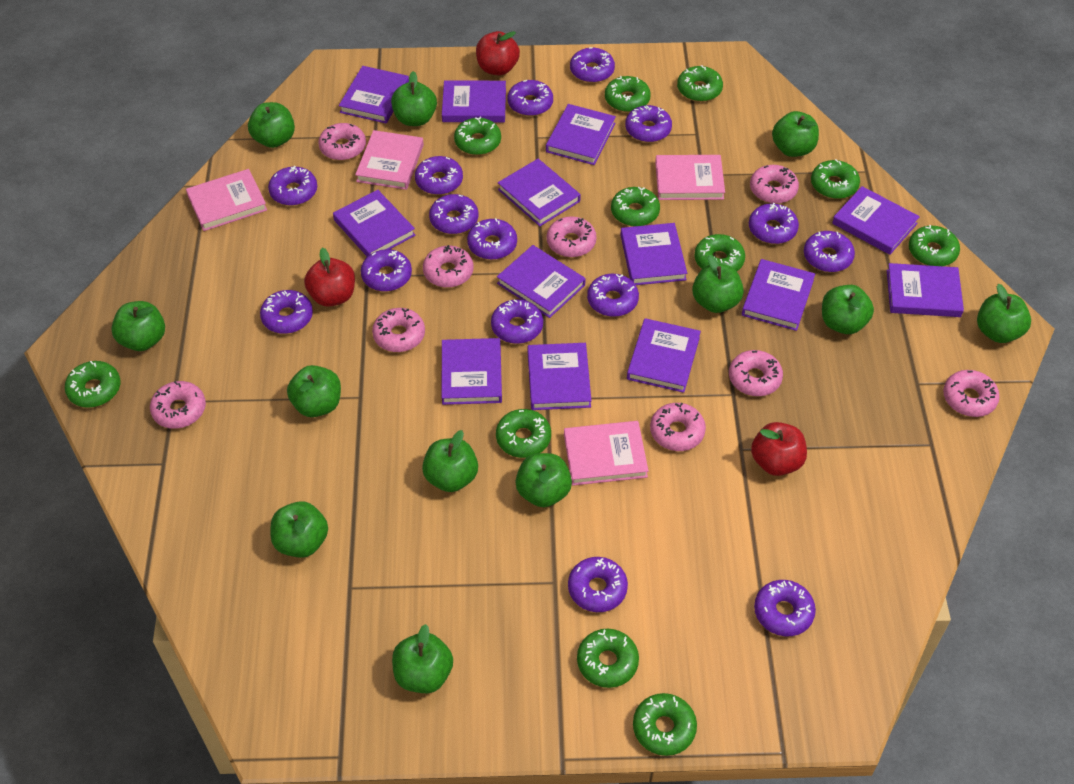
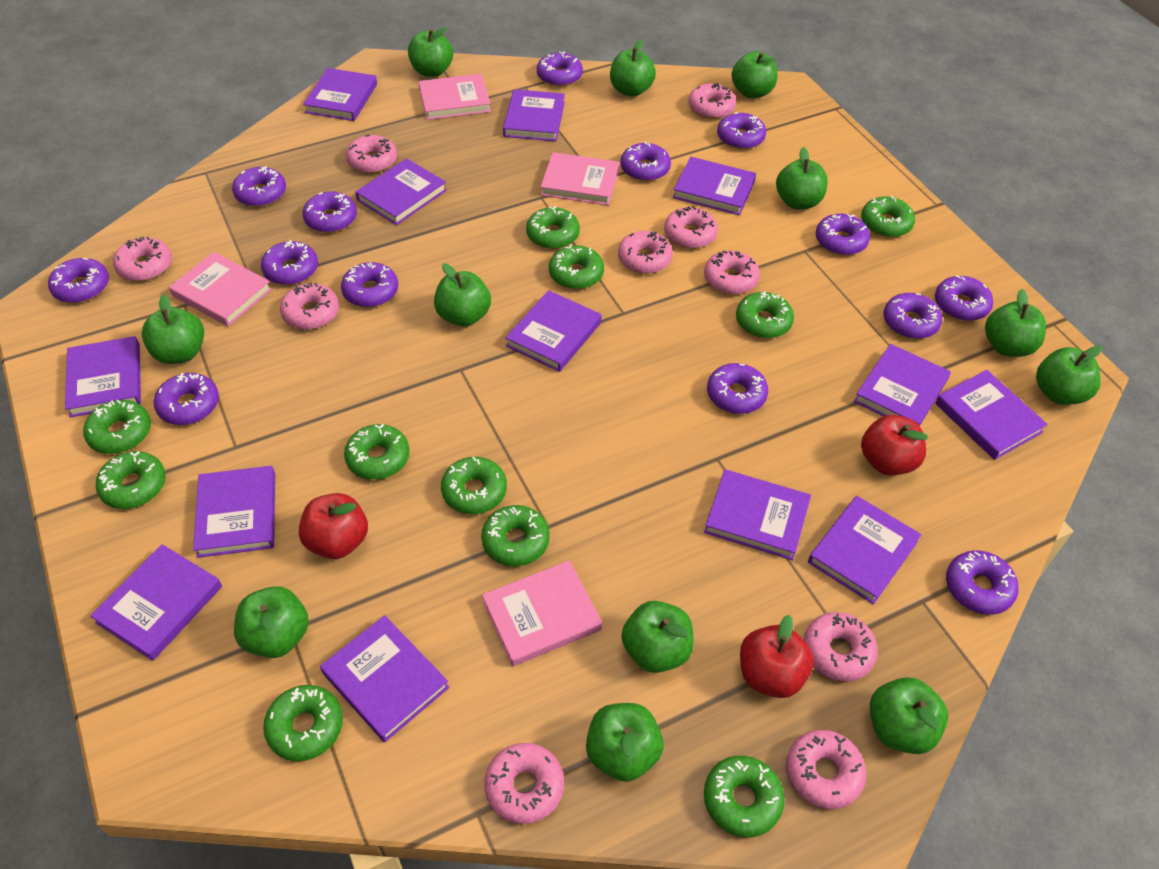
pink donut: [150,381,206,429] [318,123,366,160] [372,308,425,352] [423,245,473,288] [547,216,597,257] [650,403,706,451] [729,350,783,396] [750,165,799,204] [943,370,1000,417] = 9 -> [113,237,172,281] [280,283,339,330] [346,135,397,173] [484,743,564,824] [618,231,673,274] [664,206,718,249] [689,83,736,119] [704,250,760,294] [786,730,866,809] [803,612,878,682] = 10
purple donut: [260,290,313,334] [268,166,317,206] [361,249,412,292] [415,156,463,195] [429,194,478,234] [467,218,517,260] [491,299,543,344] [507,80,553,116] [568,557,628,612] [570,47,615,83] [587,274,639,317] [625,105,672,142] [749,203,799,244] [754,580,816,636] [804,231,855,272] = 15 -> [48,258,109,303] [154,373,219,425] [232,166,286,207] [261,240,318,285] [303,192,357,233] [341,262,398,307] [537,52,583,87] [620,142,671,181] [707,363,768,414] [717,112,766,149] [816,214,870,255] [884,293,942,339] [935,275,993,321] [946,550,1019,615] = 14

